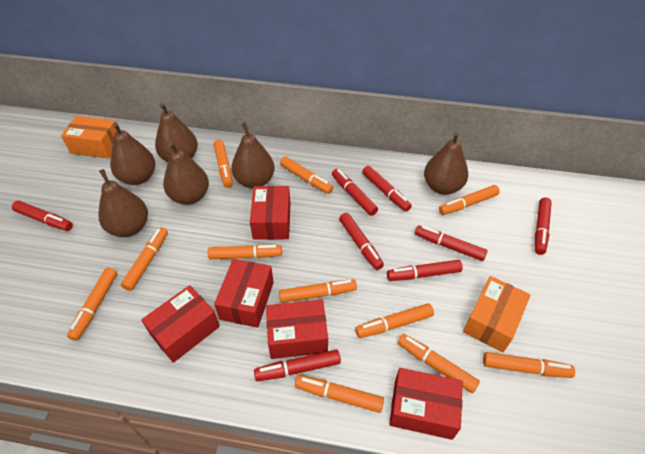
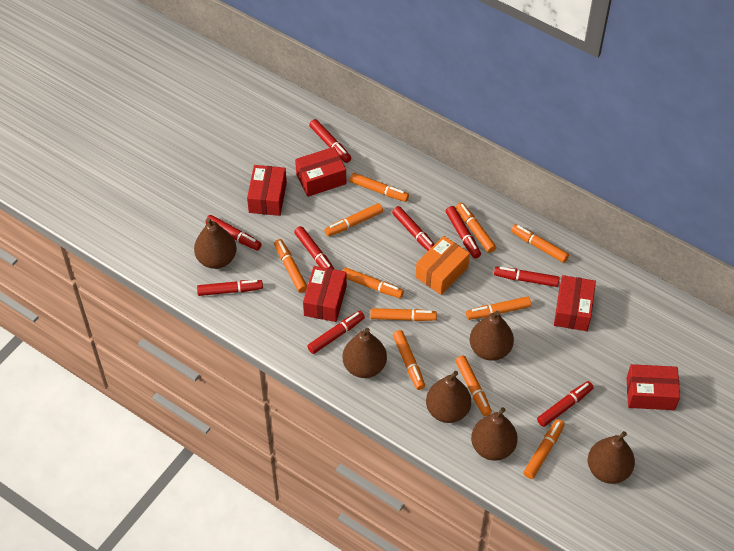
orange box: [61,116,117,158] [463,276,531,352] = 2 -> [416,236,470,295] = 1
red marker: [12,201,73,231] [254,350,341,381] [332,169,378,216] [339,213,384,270] [362,166,412,212] [387,260,462,281] [415,225,487,261] [535,197,552,255] = 8 -> [197,280,263,296] [205,215,262,251] [294,226,334,269] [307,311,365,354] [309,119,351,163] [392,206,435,251] [446,206,481,259] [494,267,560,287] [537,381,594,427] = 9

